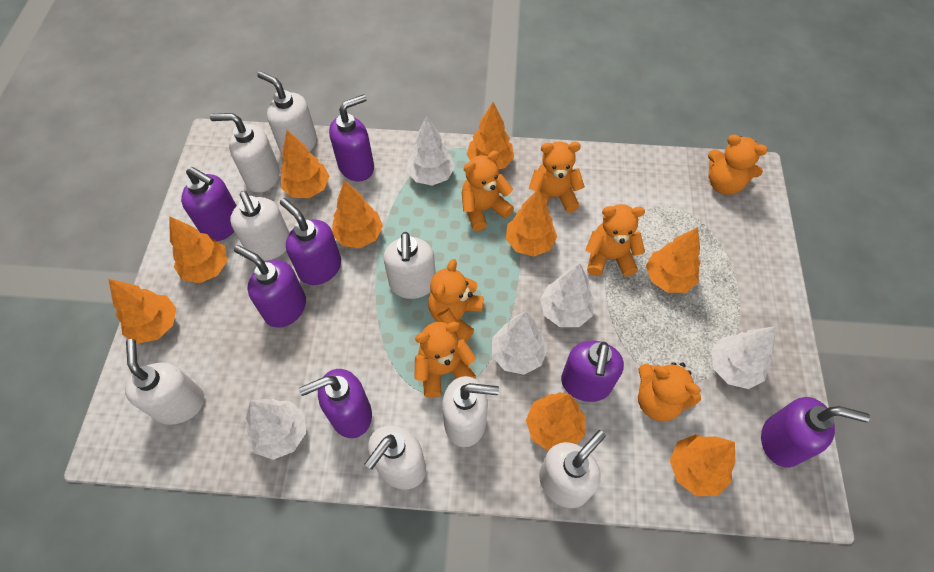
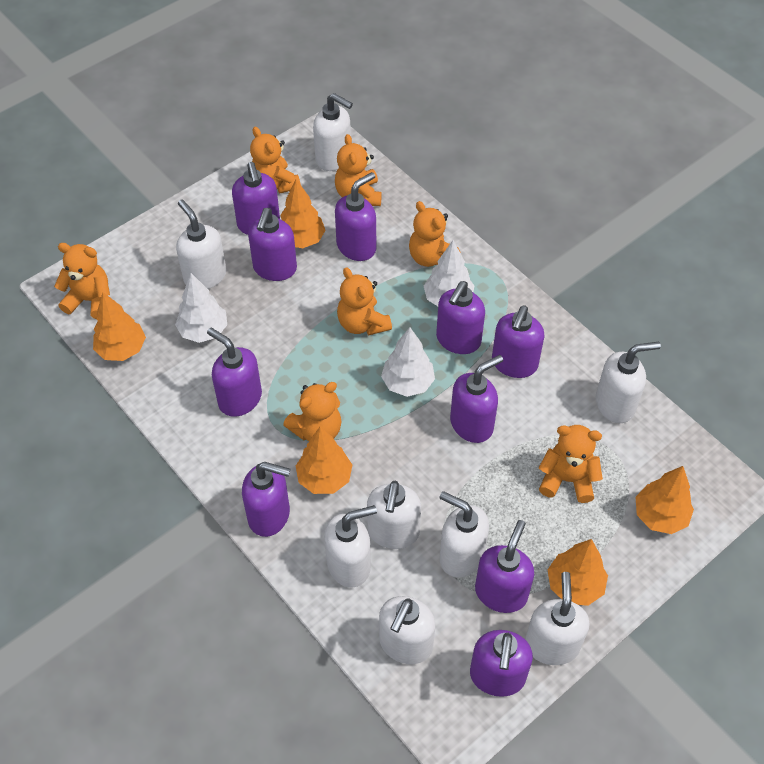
orange tree: [109,279,176,344] [169,216,227,283] [281,130,330,198] [332,180,383,248] [466,102,514,169] [506,188,557,256] [526,392,585,451] [646,227,700,293] [670,434,735,496] = 9 -> [93,292,146,361] [280,179,326,248] [296,426,352,494] [547,539,608,606] [635,466,694,534] = 5
purple soap dispenser: [181,167,237,241] [234,245,306,328] [280,198,341,285] [299,369,372,438] [329,94,374,181] [561,340,624,402] [761,397,870,468] = 7 -> [207,328,262,417] [232,162,280,235] [242,462,290,537] [248,208,297,281] [335,172,376,261] [436,281,485,354] [450,355,503,443] [470,630,533,697] [475,520,534,613] [492,306,545,378] = 10
white tree: [246,399,306,460] [407,116,455,186] [492,311,548,375] [540,263,594,327] [711,326,775,389] = 5 -> [175,273,227,343] [381,327,435,397] [424,240,475,306] = 3

